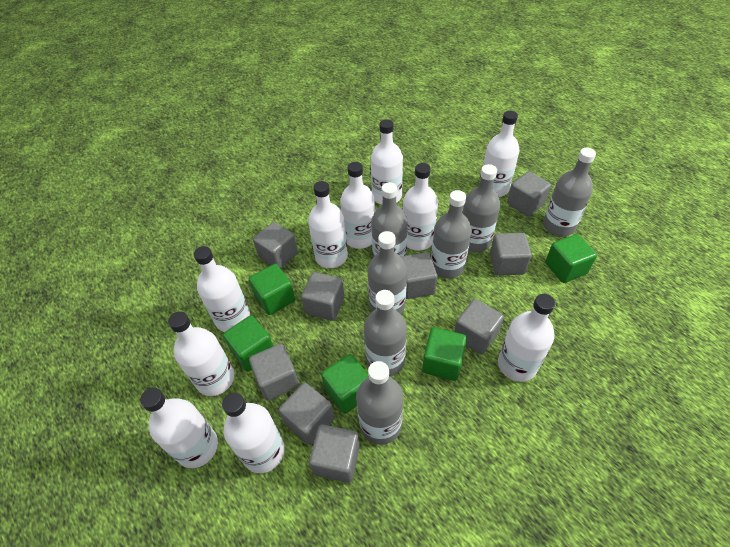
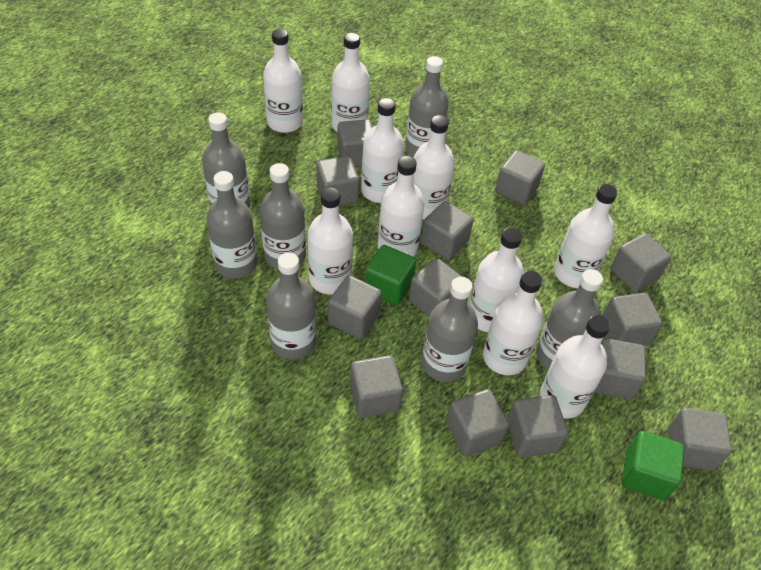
green cube: [223,315,273,372] [249,264,295,315] [321,354,369,414] [422,327,467,381] [545,234,597,283] = 5 -> [365,245,416,306] [621,431,685,500] = 2
grey cube: [249,344,299,401] [253,222,298,268] [279,383,335,445] [301,272,345,321] [309,424,360,483] [401,252,437,299] [454,299,504,355] [490,233,532,276] [507,171,551,217] = 9 -> [316,156,359,206] [328,275,382,339] [337,119,373,167] [350,355,403,418] [409,258,462,317] [421,201,474,260] [446,389,509,457] [495,150,545,205] [507,395,568,458] [595,338,646,399] [603,293,662,346] [610,233,671,292] [668,408,731,471] = 13

